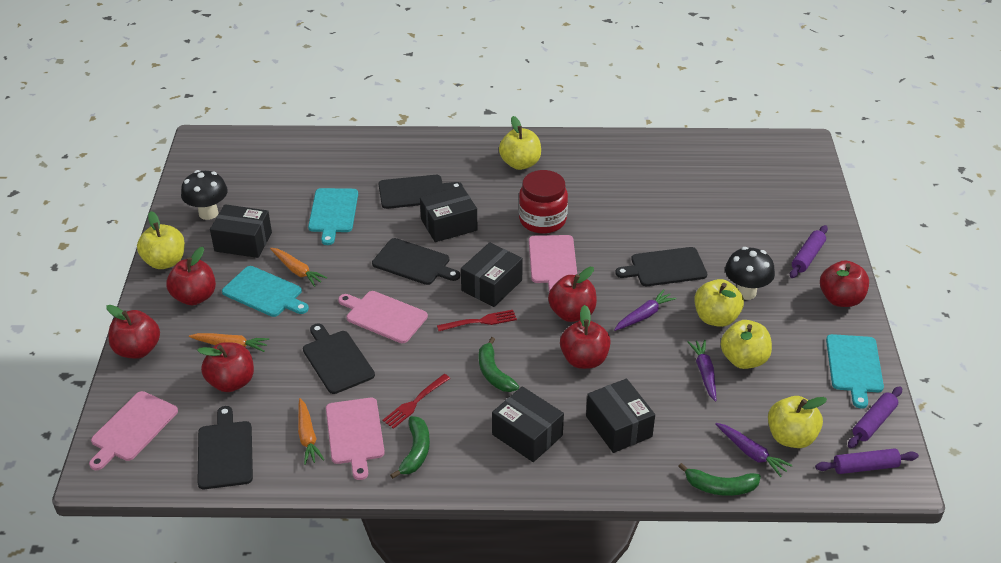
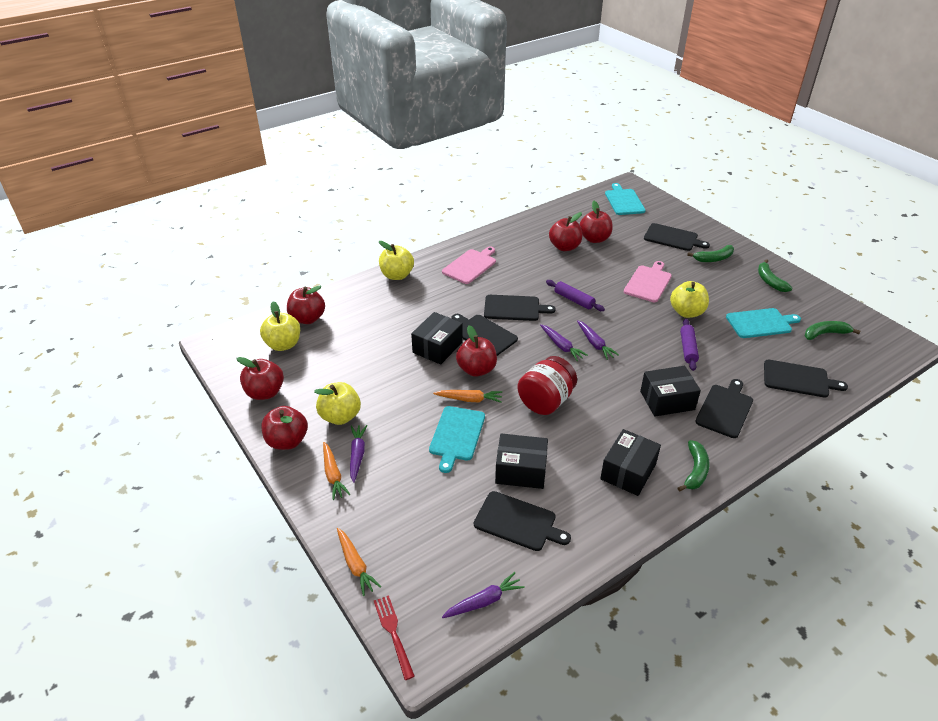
black box: [210,204,272,258] [420,186,478,242] [461,242,523,307] [492,386,564,462] [586,378,655,453] = 5 -> [411,312,463,365] [495,434,548,489] [600,429,661,496] [640,366,701,417] = 4
black cutting board: [197,406,253,489] [303,323,375,394] [372,238,460,285] [379,175,463,209] [615,247,707,286] = 5 -> [451,314,518,356] [474,491,571,551] [484,295,556,321] [644,223,710,251] [695,379,753,438] [764,360,848,398] = 6
black mushroom: [181,170,228,220] [725,247,775,300] = 2 -> none = 0
green banana: [390,416,430,479] [479,337,519,392] [678,463,761,496] = 3 -> [678,440,710,492] [687,245,734,262] [758,259,792,292] [805,321,860,340] = 4
pink cutting board: [89,391,178,470] [326,398,385,480] [338,291,428,343] [529,235,577,292] = 4 -> [442,247,496,284] [624,261,672,302] = 2
purple carrot: [614,289,676,331] [687,340,716,402] [715,423,793,477] = 3 -> [350,425,367,483] [442,572,525,618] [540,324,588,361] [577,320,619,360] = 4
purple rolling pin: [790,225,828,278] [815,448,919,474] [848,386,902,448] = 3 -> [546,280,605,311] [680,319,699,371] = 2
red fork: [382,374,450,429] [437,310,517,331] = 2 -> [374,595,415,680] = 1
yellow apple: [137,211,185,269] [499,116,541,170] [694,279,744,327] [721,320,772,369] [768,396,827,448] = 5 -> [260,301,300,351] [314,382,361,425] [379,241,414,280] [670,281,709,318] = 4

